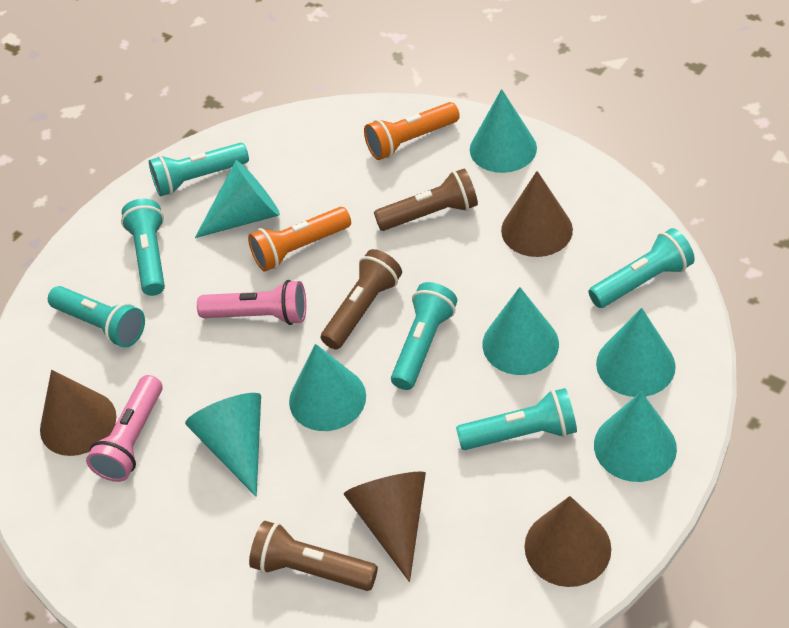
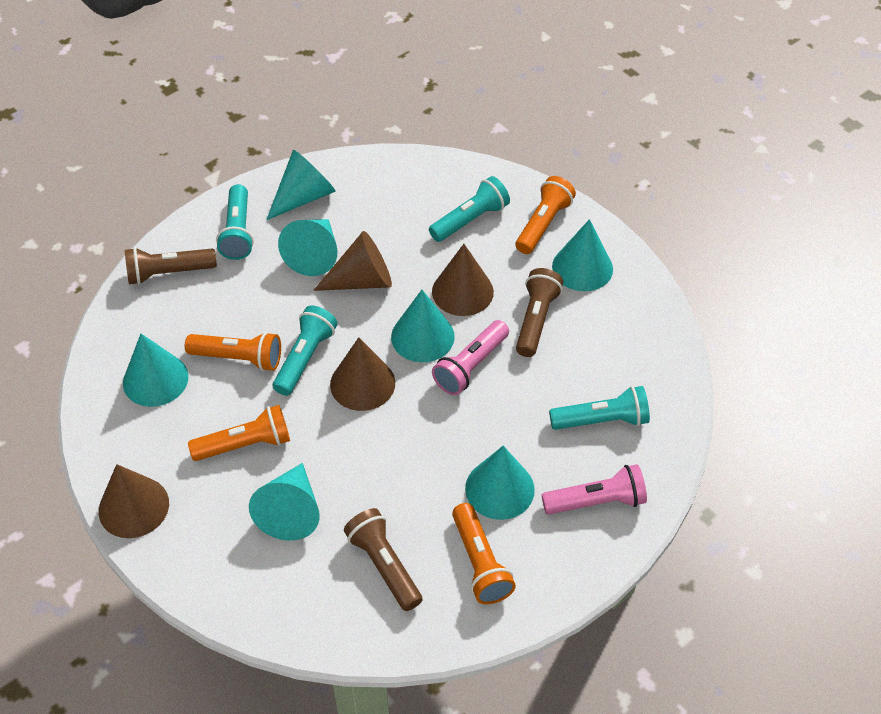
orange flashlight: [248,207,351,272] [364,102,460,160] = 2 -> [185,332,281,371] [188,405,290,461] [452,503,516,604] [515,176,576,254] = 4
turquoise flashlight: [48,286,145,348] [121,199,165,296] [149,143,249,197] [391,282,457,390] [456,388,577,450] [588,228,695,308] = 6 -> [216,184,254,260] [273,306,338,396] [429,176,510,242] [549,386,650,430] = 4

